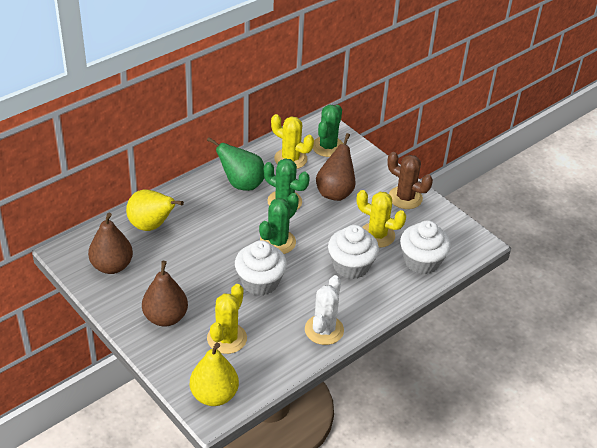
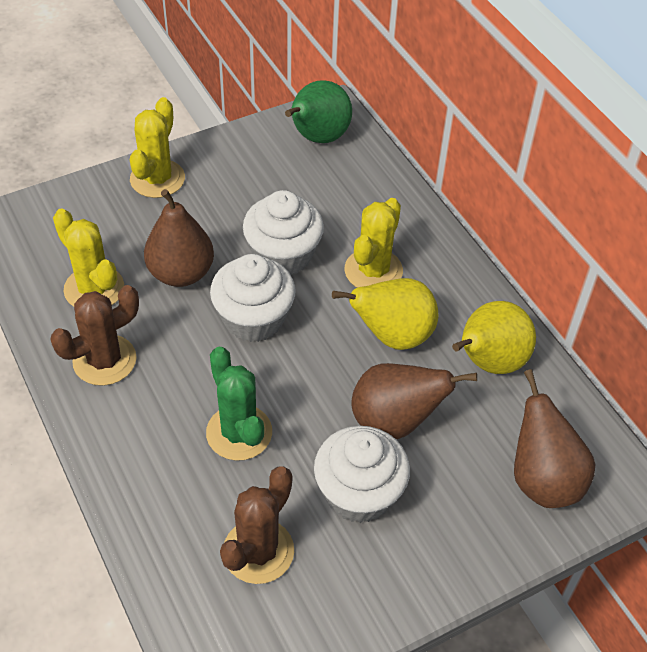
brown cactus: [387,152,433,209] = 1 -> [50,285,139,386] [220,466,294,584] = 2
green cactus: [259,193,299,254] [263,158,310,210] [313,105,343,157] = 3 -> [206,347,272,461] = 1
white cactus: [305,275,344,345] = 1 -> none = 0

